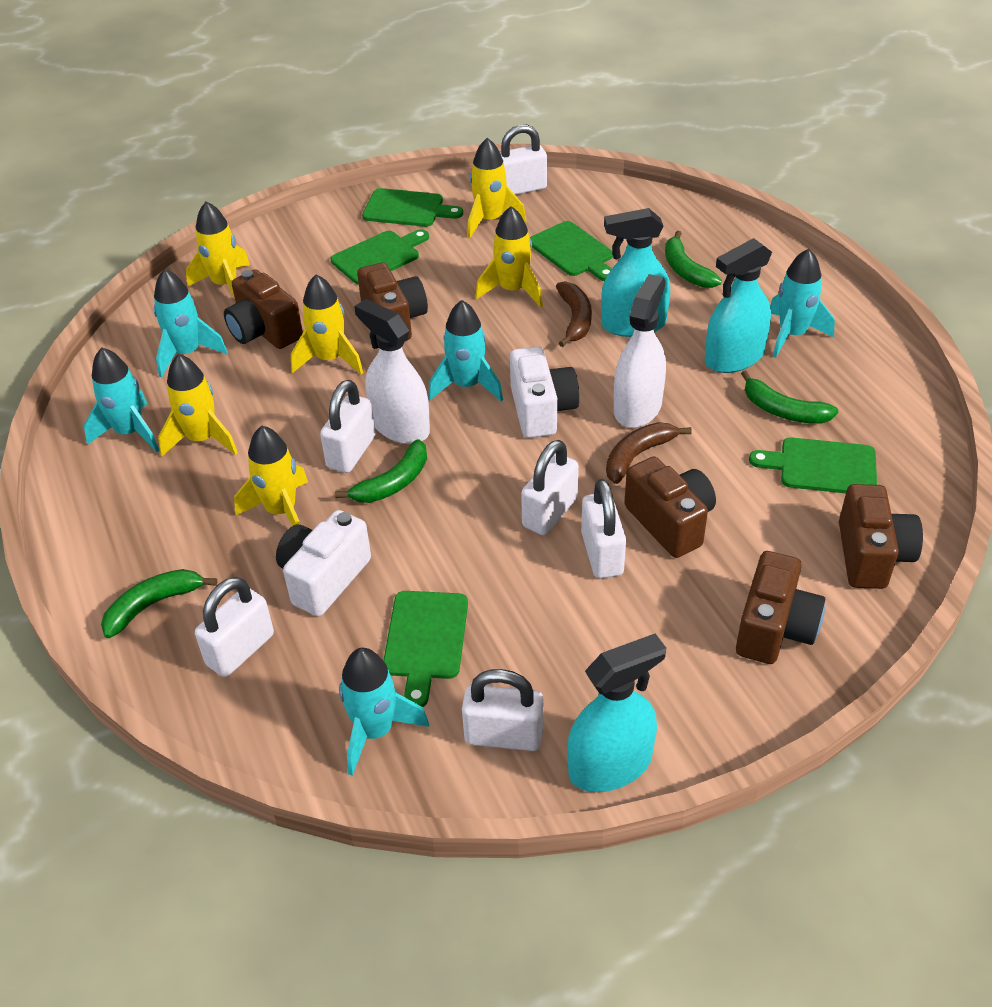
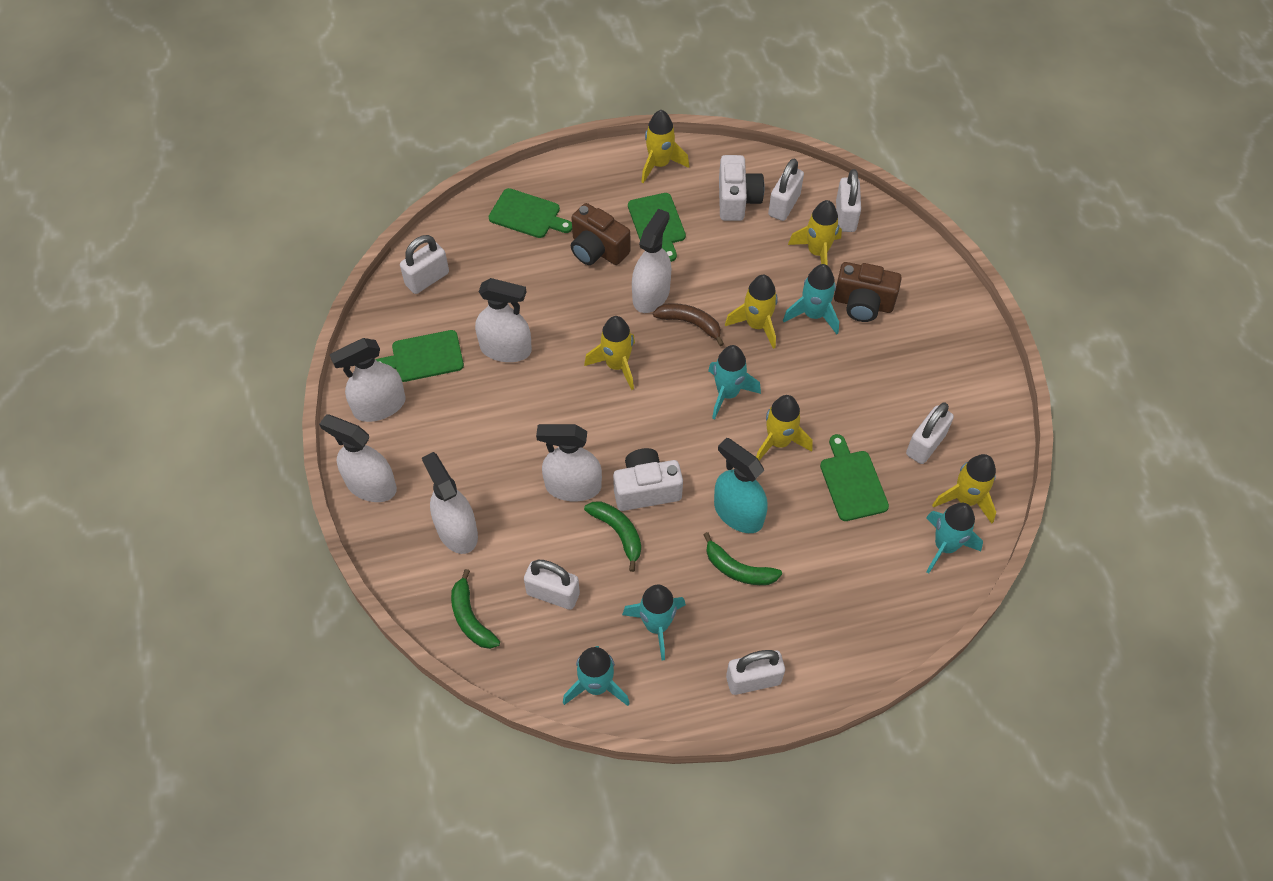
brown banana: [556,281,592,347] [606,422,692,484] = 2 -> [653,303,724,346] = 1
brown camera: [224,269,303,349] [357,262,428,341] [624,457,716,558] [736,551,825,664] [839,484,923,589] = 5 -> [571,203,630,265] [834,262,902,322] = 2
green banana: [101,569,217,638] [335,439,427,503] [665,231,722,288] [741,371,839,424] = 4 -> [451,569,500,649] [584,501,641,572] [703,532,782,585] = 3
green cutting board: [331,229,429,284] [362,188,463,227] [383,591,468,707] [530,221,613,281] [749,437,877,493] = 5 -> [375,330,464,382] [488,188,572,238] [628,193,686,262] [820,434,889,521] = 4
turquoise spray bottle: [567,633,666,792] [601,208,670,337] [705,238,772,373] = 3 -> [714,438,768,533] = 1
white spray bottle: [354,299,430,444] [614,274,666,428] = 2 -> [319,414,397,502] [330,338,406,422] [422,452,478,554] [475,278,532,362] [536,424,602,501] [632,209,671,313] = 6

